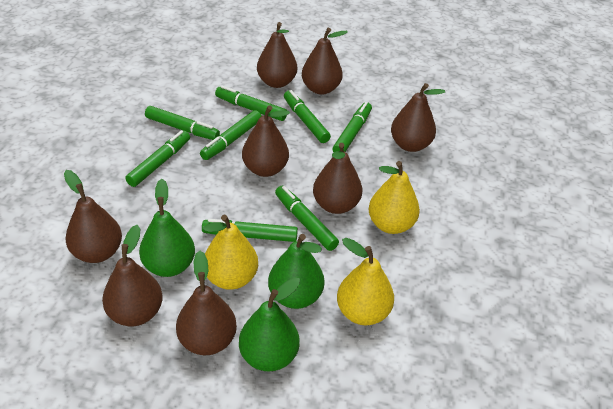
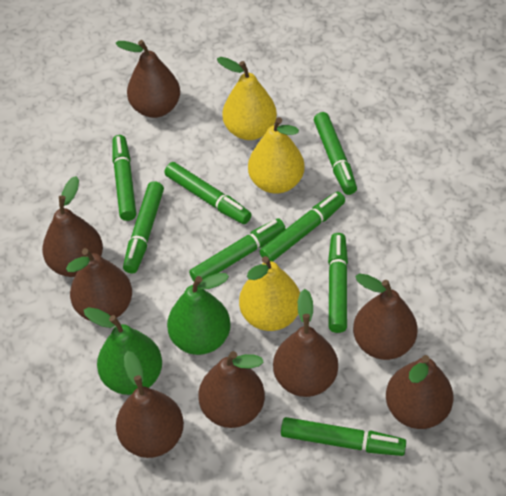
green pear: [139,179,195,277] [239,278,300,372] [268,234,324,309] = 3 -> [84,307,162,395] [167,273,231,355] = 2

